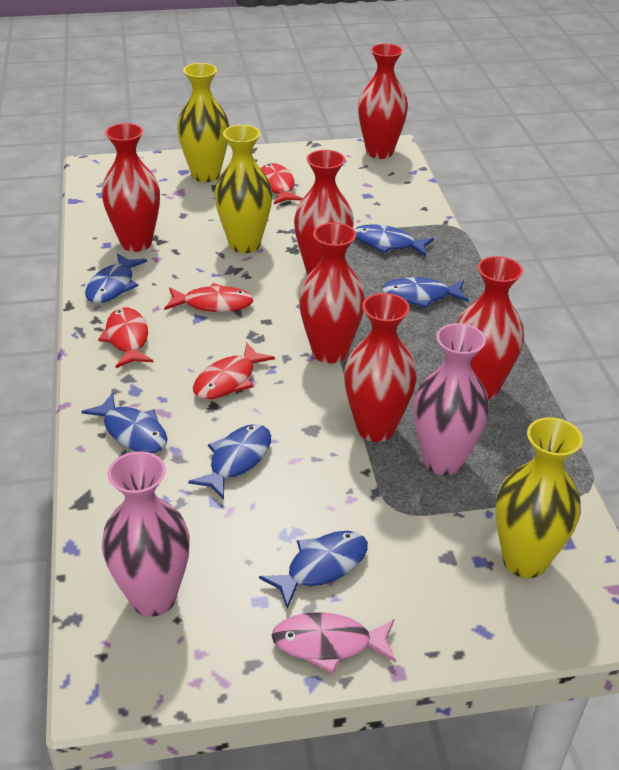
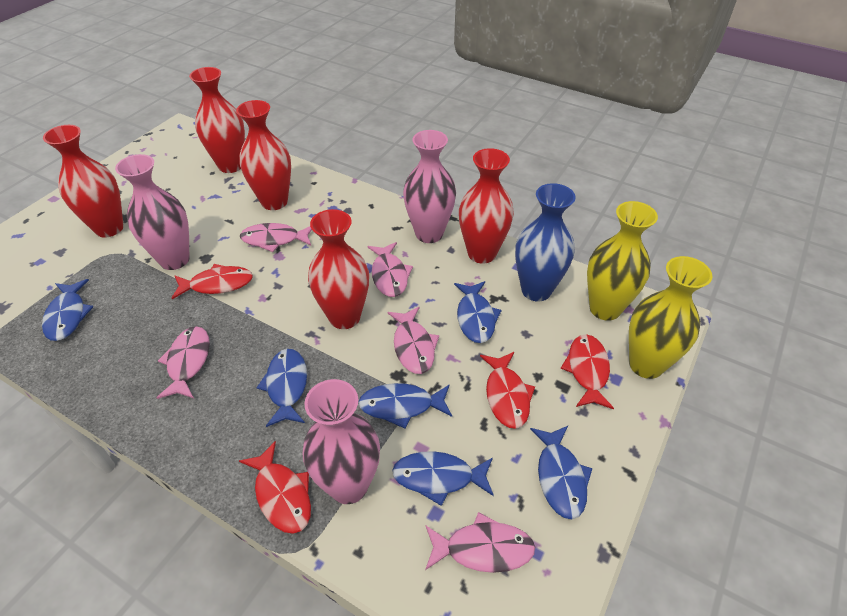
blue vase: none = 0 -> [515,183,576,302] = 1
pink fish: [272,612,396,674] = 1 -> [156,326,210,399] [240,223,312,252] [368,242,413,297] [387,307,439,374] [425,512,535,573] = 5
pink vase: [102,451,190,616] [414,323,489,475] = 2 -> [115,154,190,270] [302,379,380,504] [403,130,456,243] = 3
red vase: [102,123,160,252] [294,150,354,275] [299,222,365,363] [344,293,417,442] [358,43,408,159] [457,256,524,400] = 6 -> [43,125,124,238] [189,67,245,173] [236,100,291,210] [308,209,369,329] [459,148,514,264] = 5
yellow vase: [177,63,229,182] [215,125,272,253] [495,417,583,578] = 3 -> [587,201,658,321] [629,256,712,379] = 2

